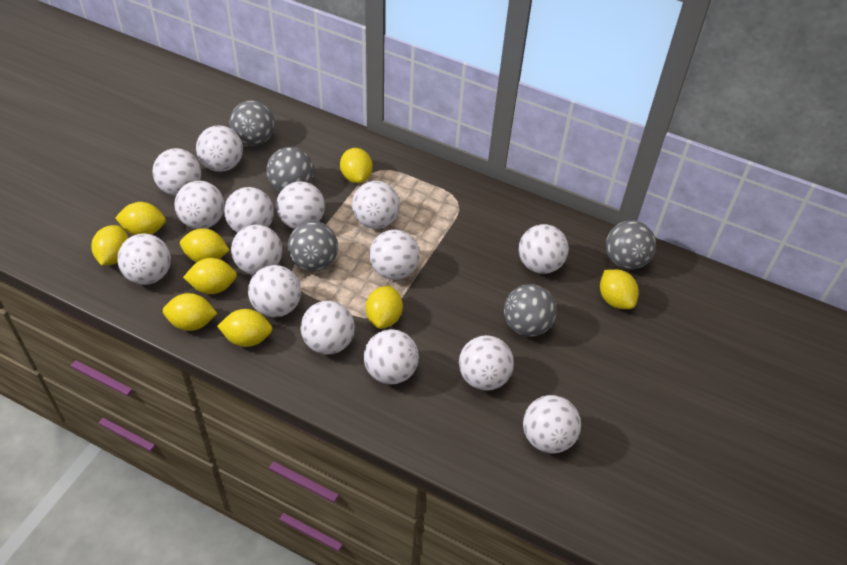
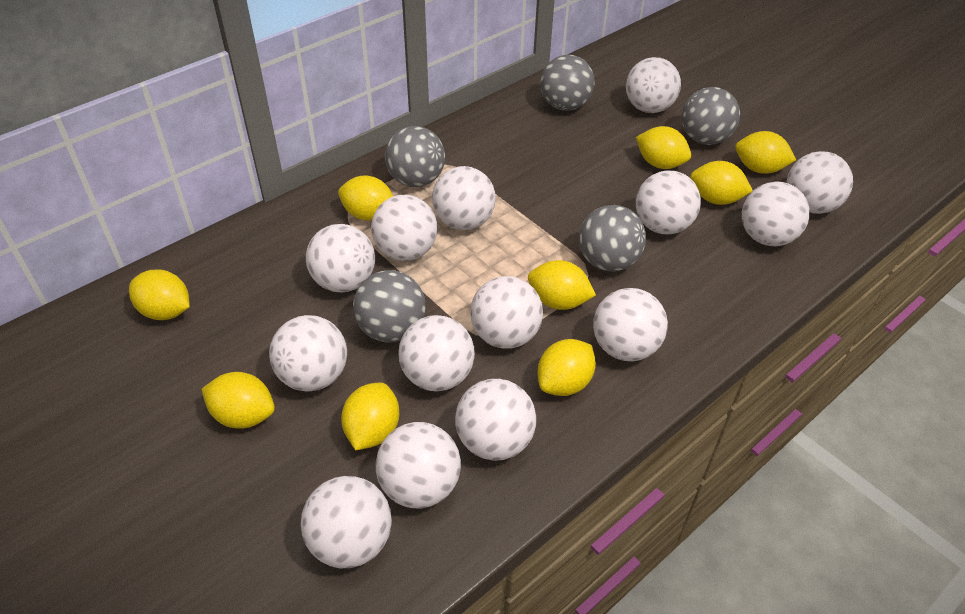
white ball: [117,233,171,285] [152,148,201,196] [174,181,225,229] [196,125,243,172] [224,187,274,233] [231,225,282,275] [248,265,301,317] [276,181,325,229] [301,301,355,355] [352,181,400,229] [364,329,419,384] [369,230,420,280] [459,335,514,391] [519,224,569,274] [523,395,581,453] = 15 -> [269,315,347,392] [301,476,392,568] [306,224,375,292] [371,195,437,261] [376,422,461,508] [398,315,475,391] [432,166,496,230] [455,379,536,461] [470,276,543,349] [593,288,668,361] [626,57,681,113] [636,170,701,234] [742,182,810,246] [786,151,853,214] = 14

